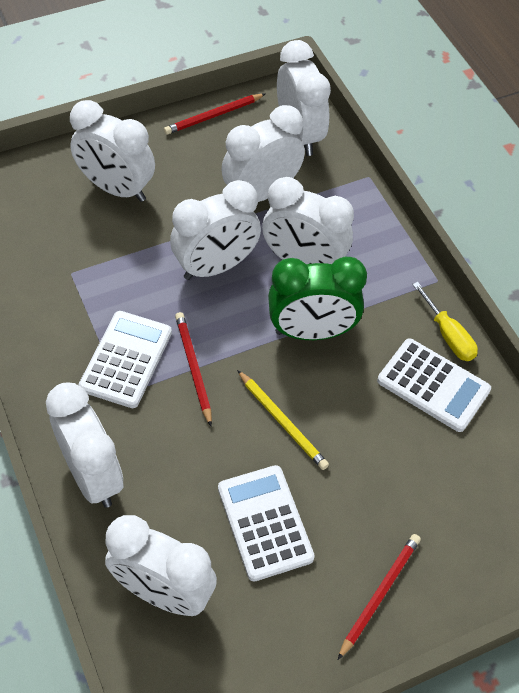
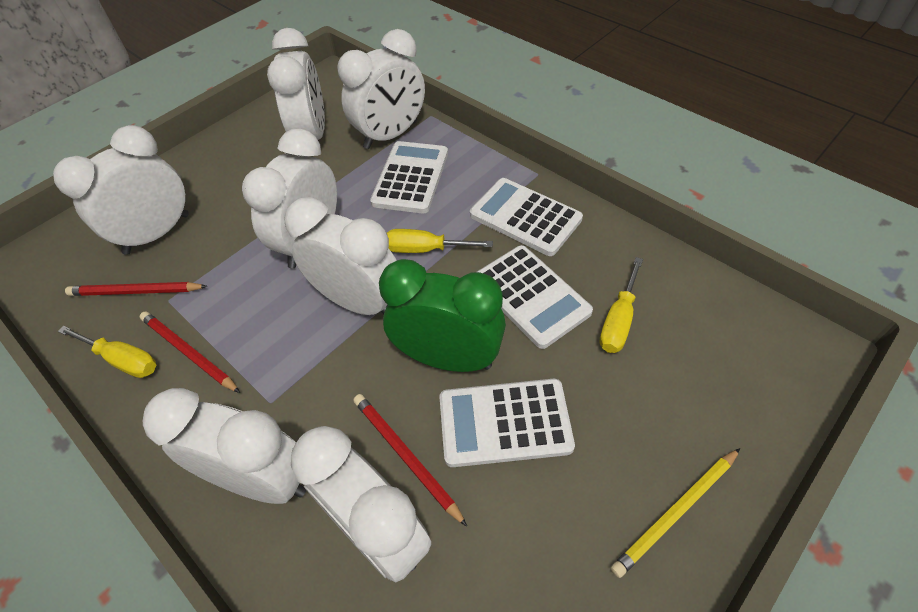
white calculator: [79,311,172,408] [218,465,315,582] [377,338,491,432] = 3 -> [370,141,448,214] [440,379,575,467] [470,178,583,256] [477,245,593,349] = 4
yellow screwdriver: [412,282,478,361] = 1 -> [58,326,156,378] [387,229,493,253] [600,257,643,353] = 3

